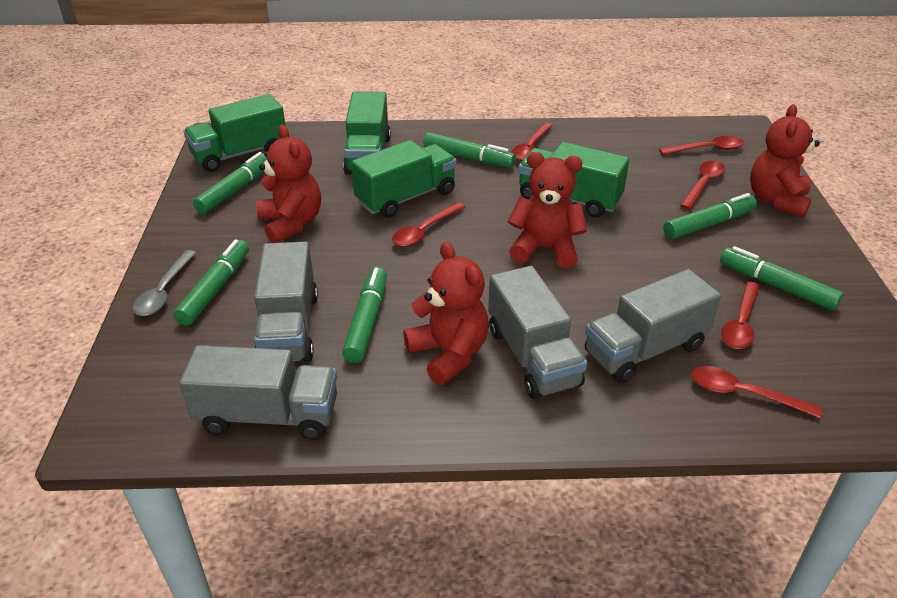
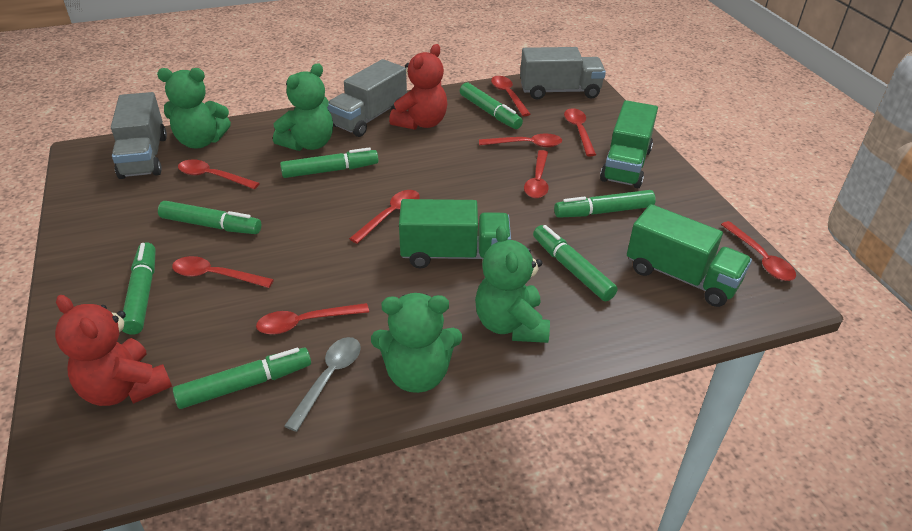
green marker: [173,240,249,326] [193,152,267,214] [342,267,387,363] [423,132,516,167] [663,193,757,239] [720,246,843,310] = 6 -> [122,242,156,335] [158,201,261,234] [173,348,311,409] [280,147,378,178] [460,83,523,129] [533,225,618,301] [554,190,656,218] = 7
green teddy bear: none = 0 -> [157,68,231,148] [273,63,333,151] [371,293,462,393] [475,225,550,343] = 4
green truck: [184,94,286,172] [343,92,391,175] [351,140,457,218] [518,142,630,217] = 4 -> [399,199,511,268] [600,100,658,188] [627,204,752,307] = 3
grey truck: [180,345,337,440] [254,241,318,362] [488,266,587,399] [585,269,721,383] = 4 -> [111,92,167,179] [327,59,407,137] [520,47,606,100] = 3
red spoon: [392,202,465,247] [512,123,553,161] [659,136,744,155] [680,160,725,210] [691,366,822,418] [721,282,760,349] = 6 -> [172,256,274,288] [178,160,260,189] [256,303,369,335] [349,190,420,244] [479,133,562,147] [491,76,530,116] [524,150,549,198] [564,108,596,156] [721,221,796,281] = 9
red teddy bear: [256,125,321,243] [403,242,489,385] [508,152,587,269] [750,104,820,217] = 4 -> [55,295,172,406] [389,44,447,130] = 2

